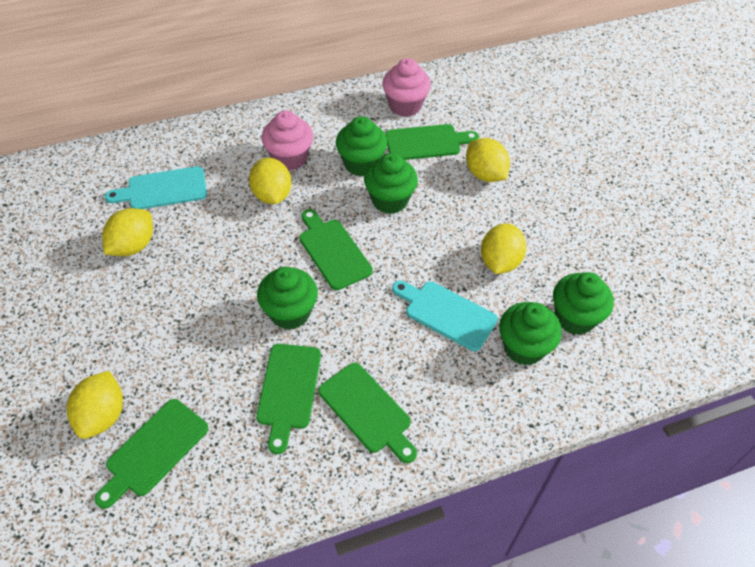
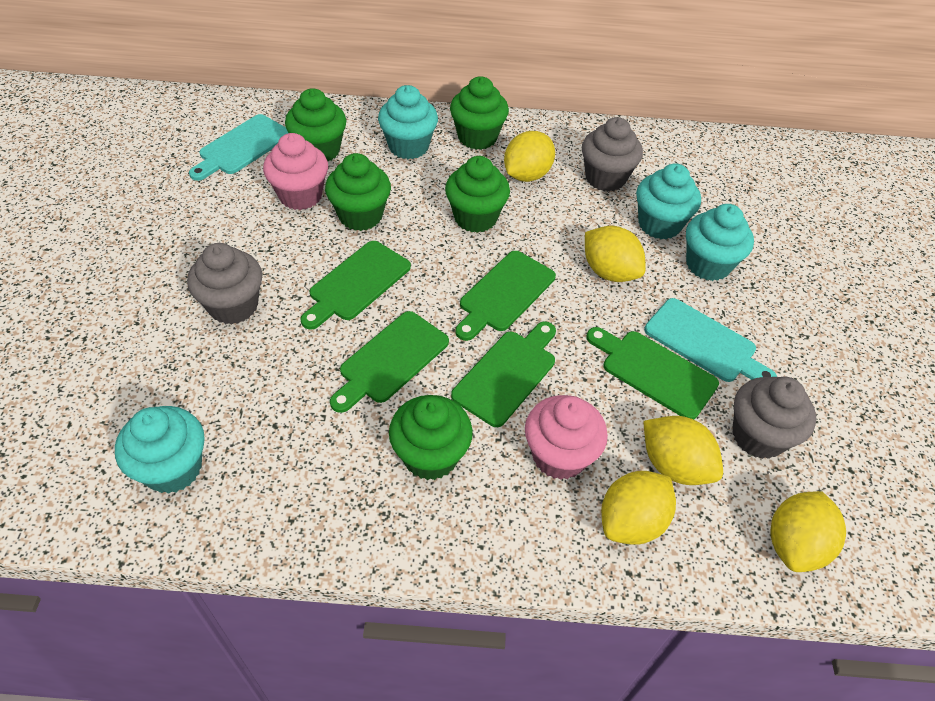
grey cupcake: none = 0 -> [187,243,262,325] [582,117,643,192] [732,377,816,459] = 3
turquoise cupcake: none = 0 -> [115,406,205,494] [378,85,438,159] [636,163,701,240] [686,204,754,281] = 4

